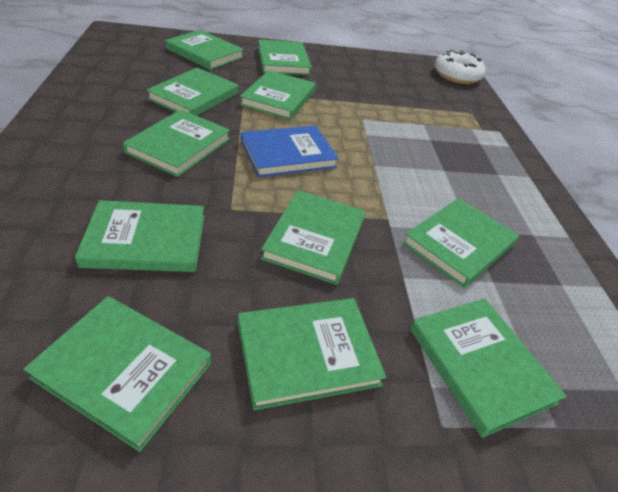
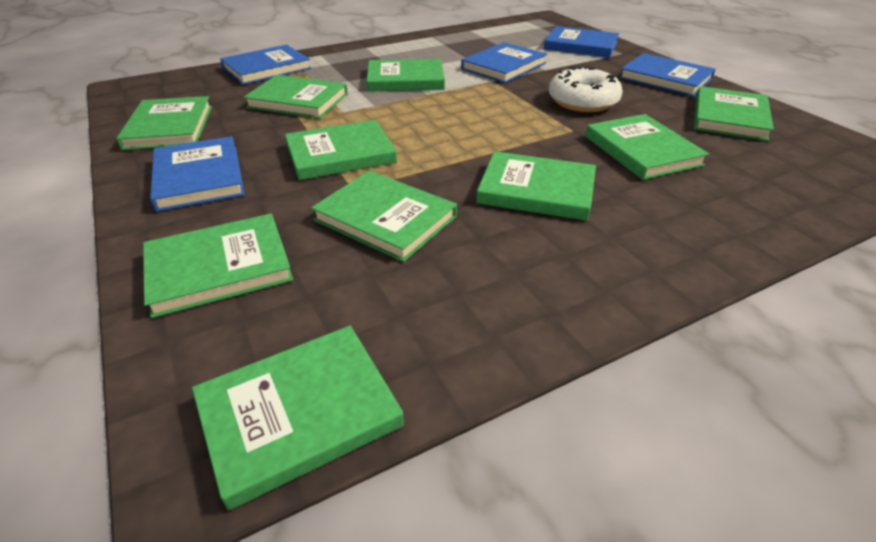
blue book: [241,125,339,178] = 1 -> [150,136,245,212] [220,45,311,85] [461,42,547,83] [544,26,619,58] [619,53,716,96] = 5
green book: [24,296,211,452] [75,200,204,272] [123,110,230,177] [146,68,238,116] [165,30,244,70] [238,298,386,410] [240,70,316,120] [258,39,312,75] [260,190,366,285] [402,198,519,288] [410,298,567,438] = 11 -> [116,96,212,150] [143,214,293,318] [192,326,404,510] [244,75,348,118] [285,120,397,180] [311,171,457,262] [367,59,445,92] [476,151,596,221] [585,114,709,180] [694,86,774,141] = 10

